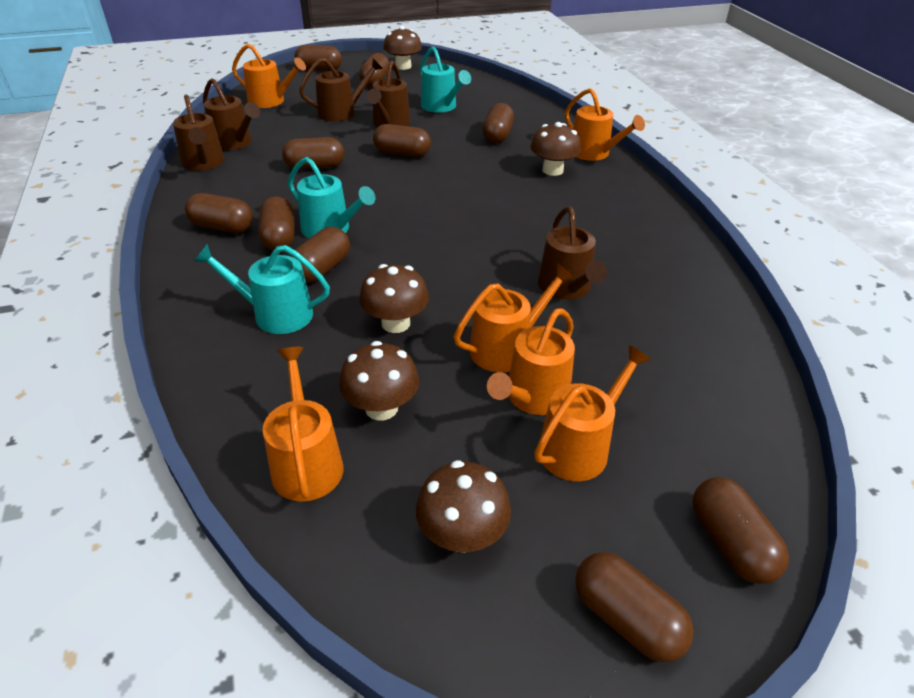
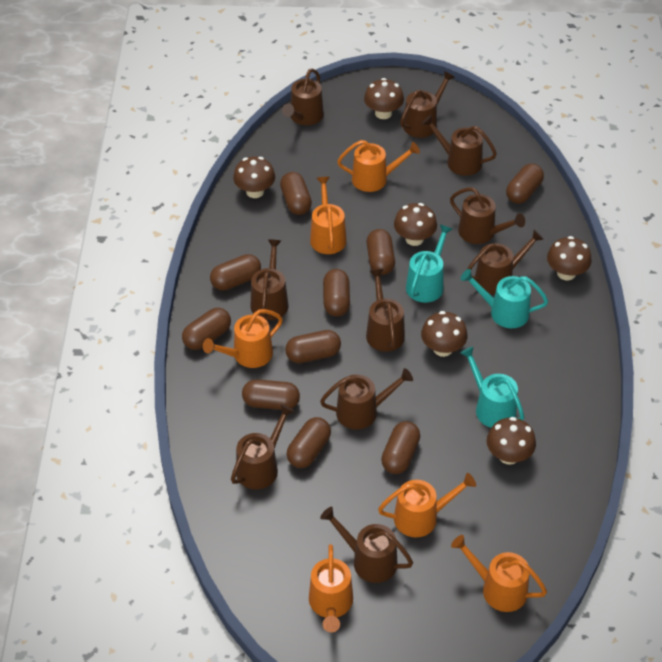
brown mushroom: [339,341,419,420] [360,264,429,333] [383,26,422,70] [416,460,511,553] [530,122,581,176] = 5 -> [233,156,275,198] [364,78,404,119] [394,203,437,246] [421,311,468,357] [487,417,536,465] [547,236,592,280] = 6
brown watering can: [173,94,225,170] [203,78,260,150] [299,58,383,121] [367,61,410,127] [538,206,607,300] = 5 -> [231,404,294,489] [251,239,288,320] [282,69,324,125] [320,368,413,430] [320,507,413,583] [366,269,405,352] [400,71,455,138] [422,115,497,176] [450,187,525,244] [467,230,544,295] = 10

